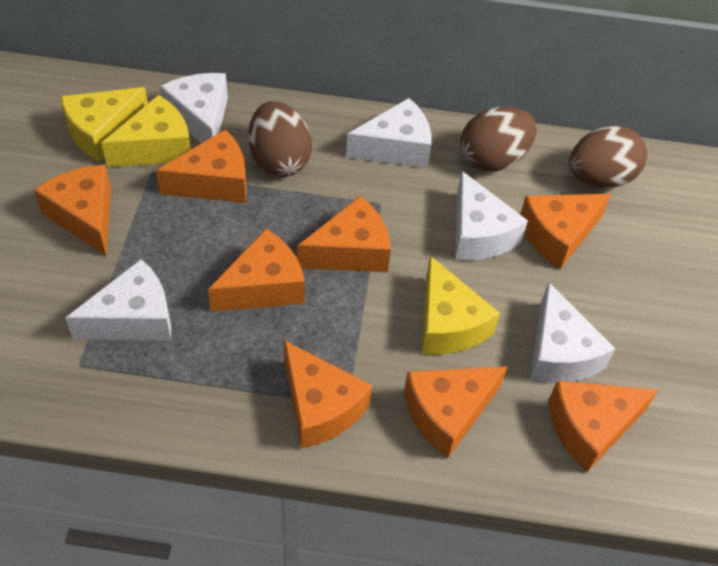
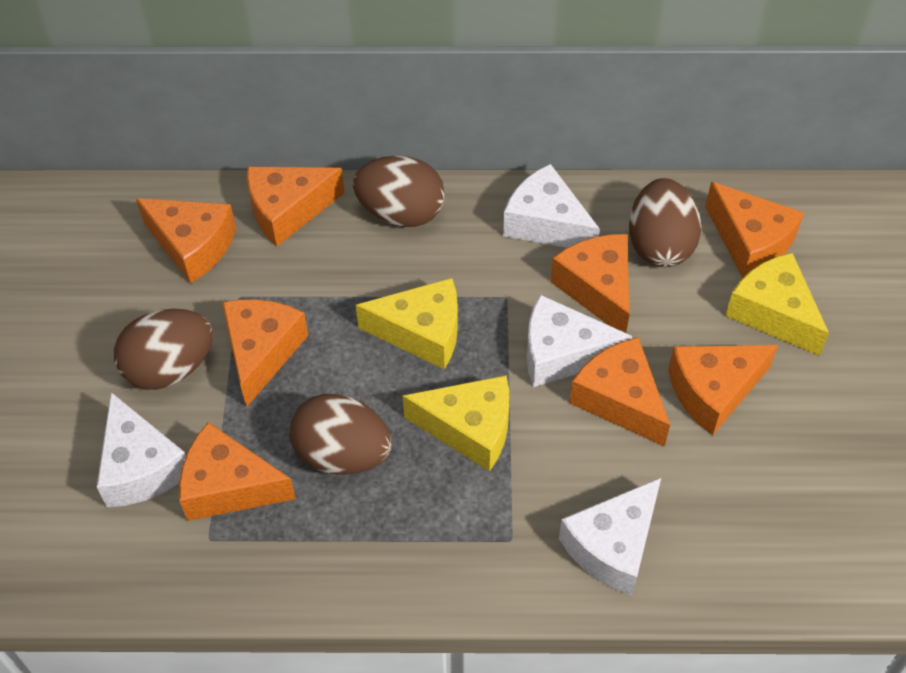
brown egg: [248,101,312,177] [460,107,537,172] [569,126,647,188] = 3 -> [114,309,213,390] [289,394,392,475] [353,156,445,227] [629,178,701,267] = 4
white cheese: [65,259,171,341] [160,73,228,143] [346,98,431,168] [455,171,528,261] [530,282,616,383] = 5 -> [97,392,186,507] [503,164,600,248] [527,295,632,387] [559,478,661,596] = 4

